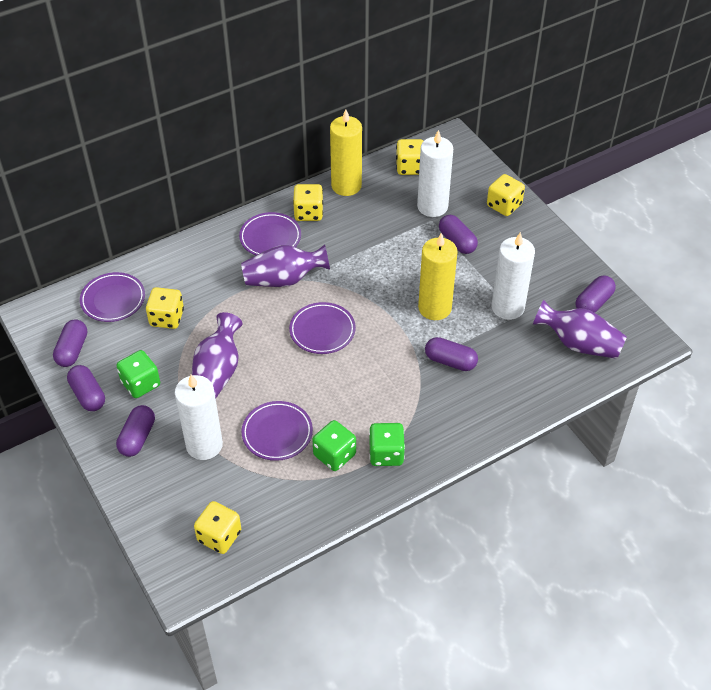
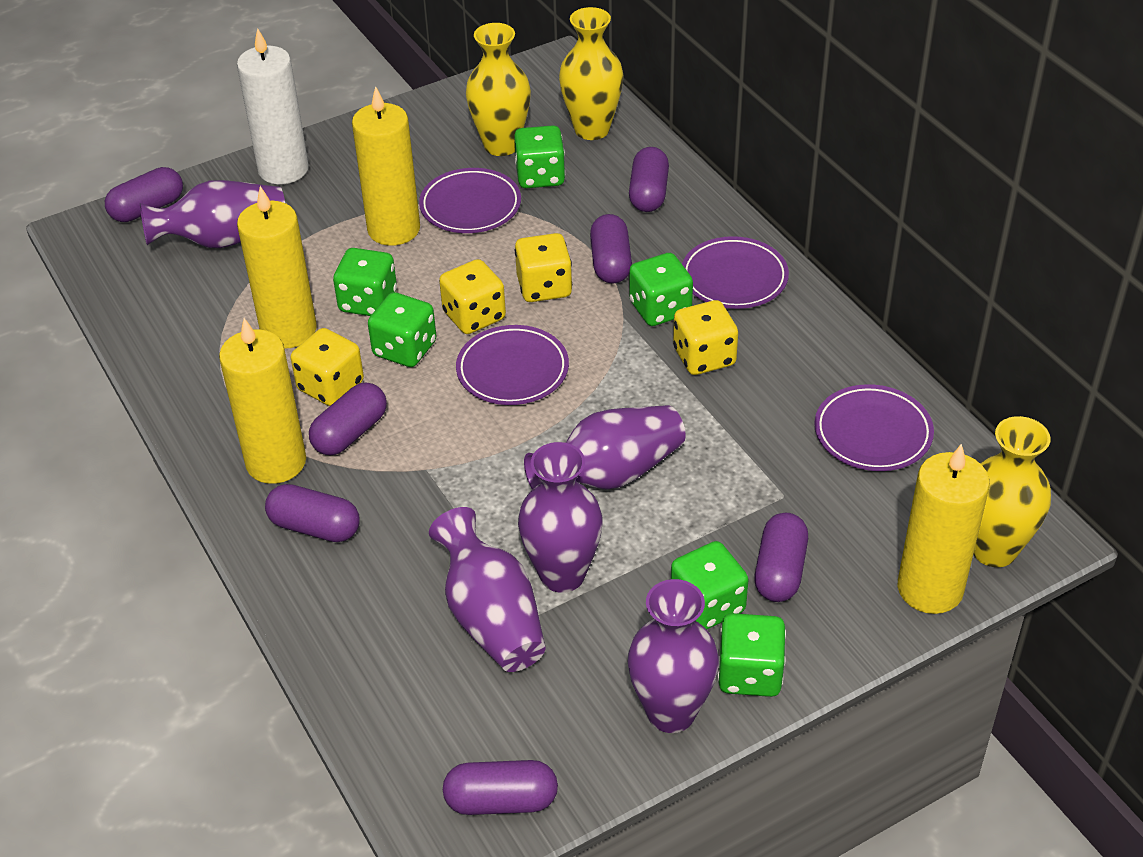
green dice: [116,350,160,398] [313,420,356,471] [369,423,405,466] = 3 -> [333,248,397,316] [368,292,436,367] [514,125,565,188] [629,253,693,326] [671,541,749,630] [718,613,786,697] = 6
purple capsule: [53,319,87,367] [67,365,105,411] [116,405,155,457] [425,337,478,371] [439,215,478,254] [575,275,616,313] = 6 -> [105,167,183,222] [265,484,360,542] [309,383,387,456] [443,760,558,815] [590,214,632,284] [629,147,669,212] [754,513,808,602] = 7
purple vase: [192,312,243,399] [241,245,330,287] [533,300,627,359] = 3 -> [140,180,285,248] [429,507,546,672] [518,442,603,593] [524,405,686,490] [628,579,719,733] = 5
white candle: [175,374,223,460] [417,130,453,217] [491,232,535,320] = 3 -> [237,28,309,184] = 1
yellow candle: [330,109,362,196] [418,233,458,320] = 2 -> [219,318,306,484] [237,186,317,349] [352,86,420,246] [898,444,990,614] = 4
yellow dice: [146,287,184,329] [194,501,241,554] [293,184,323,221] [396,139,423,175] [487,174,525,216] = 5 -> [291,328,364,406] [439,259,506,334] [515,233,572,302] [673,300,738,375] = 4
yellow vase: none = 0 -> [466,23,531,156] [559,7,624,140] [973,416,1051,567] = 3

